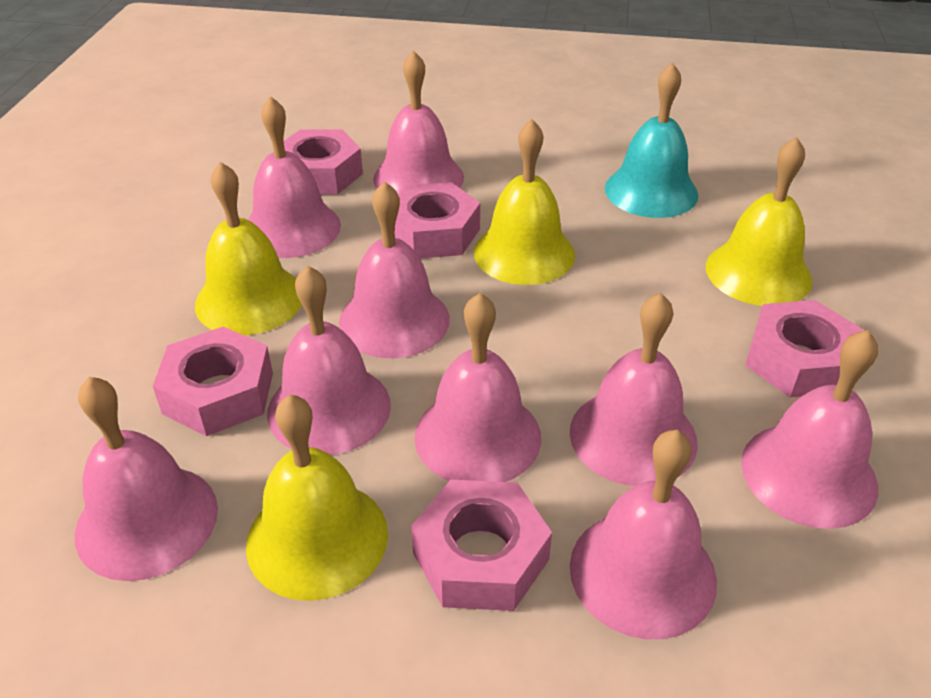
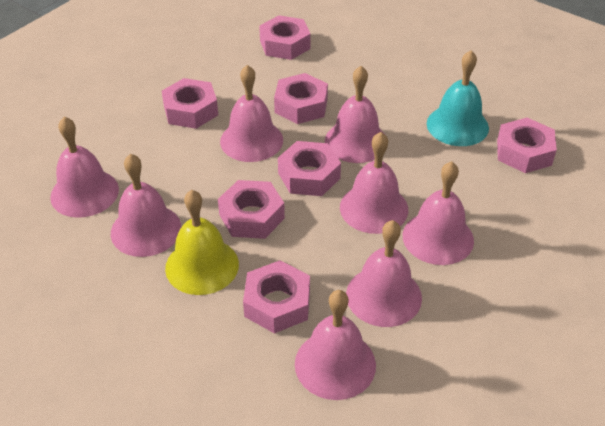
pink bell: [75,377,218,581] [248,96,341,258] [267,265,391,455] [339,181,450,358] [373,50,464,194] [415,293,541,482] [570,293,698,486] [570,430,717,639] [741,330,878,529] = 9 -> [50,117,119,218] [111,154,181,257] [220,65,283,162] [295,290,376,400] [325,66,384,163] [340,132,408,234] [346,220,422,327] [403,161,474,265] = 8
pink nut: [153,327,273,436] [273,130,363,195] [395,182,480,259] [411,480,552,611] [745,300,862,397] = 5 -> [162,78,218,129] [218,180,285,239] [243,260,310,334] [259,15,311,60] [274,73,328,124] [278,141,341,196] [497,118,557,173] = 7
yellow bell: [195,162,302,336] [246,394,388,601] [474,119,575,285] [706,137,813,306] = 4 -> [165,190,239,295] = 1

